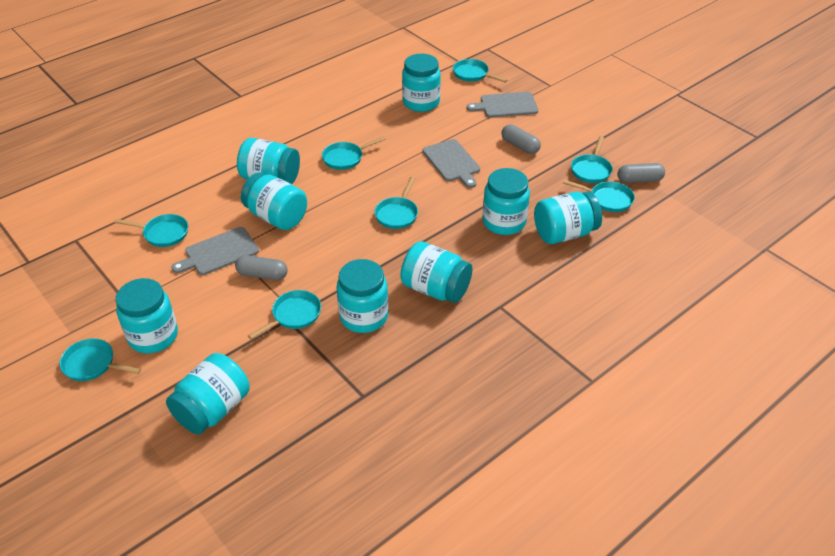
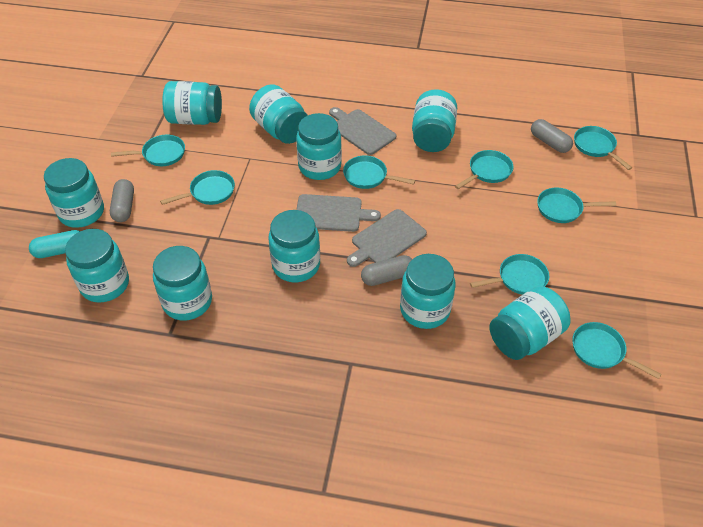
turquoise capsule: none = 0 -> [29,230,80,258] = 1
turquoise jar: [116,278,178,353] [166,353,250,435] [237,138,300,184] [241,172,307,230] [337,259,389,333] [401,242,472,303] [402,54,441,112] [483,168,530,235] [534,191,602,244] = 9 -> [44,158,104,228] [65,229,129,303] [153,246,212,320] [162,81,222,125] [249,84,308,144] [268,210,320,282] [296,113,342,180] [400,254,456,329] [412,89,457,152] [489,286,571,360] = 10

